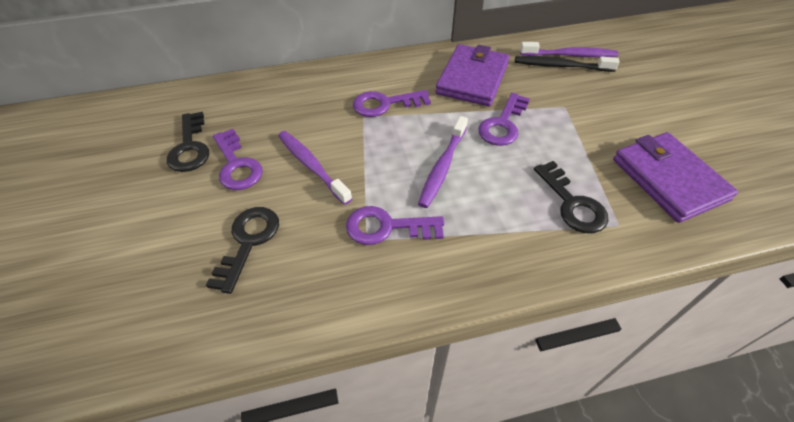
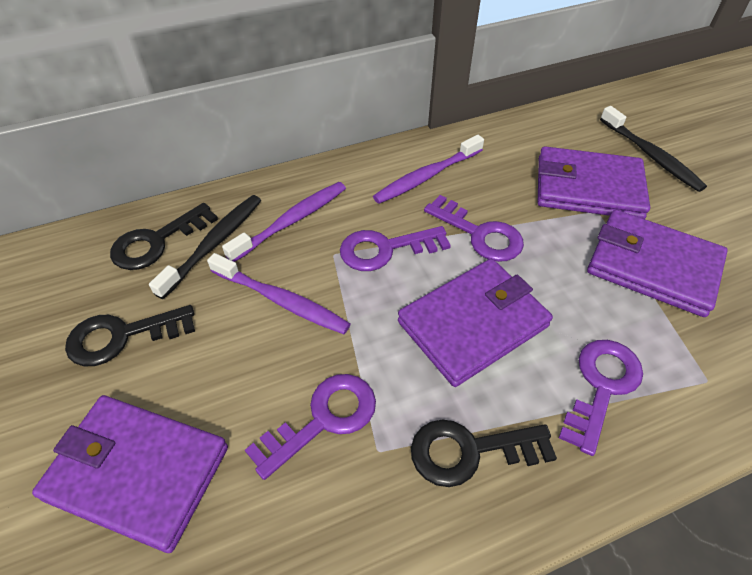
black toothbrush: [515,56,620,72] = 1 -> [149,195,261,299] [600,106,707,192] = 2
purple wallet: [436,44,509,106] [613,132,738,223] = 2 -> [32,395,228,553] [398,259,553,387] [538,146,650,219] [587,210,728,317] = 4

